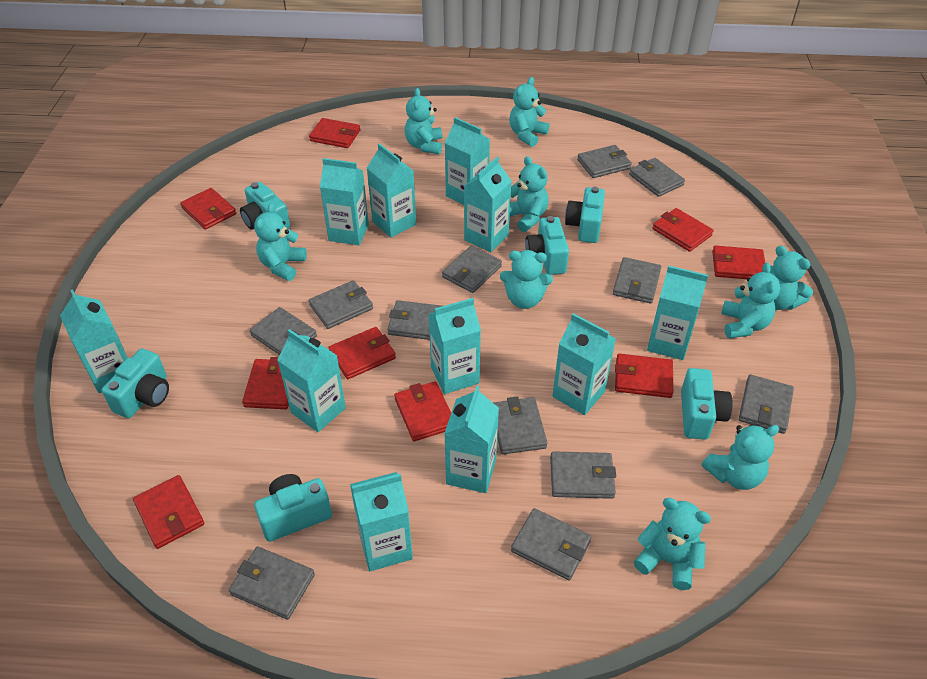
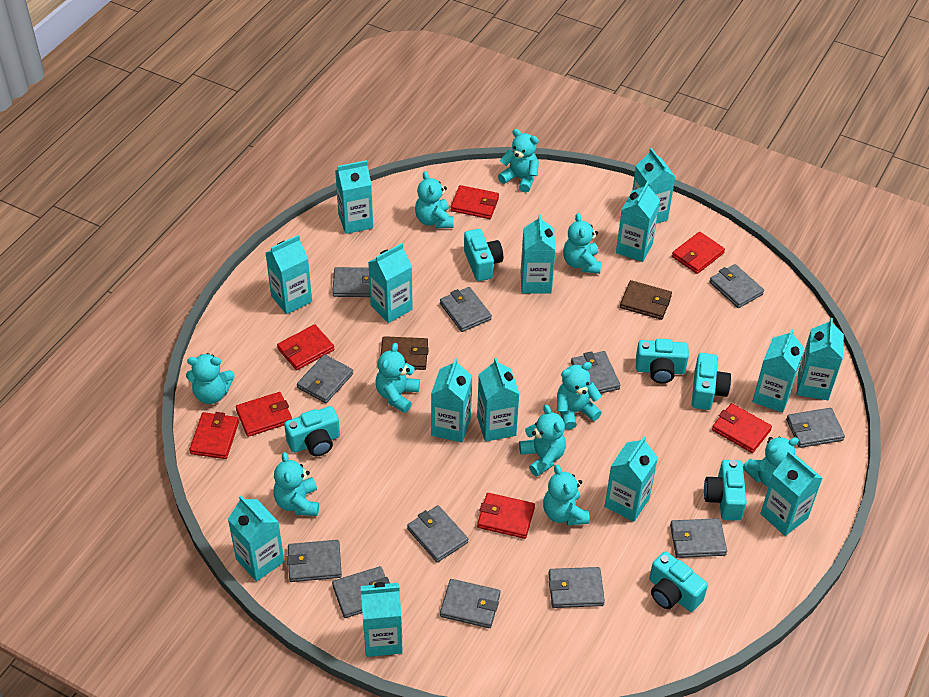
brown wallet: none = 0 -> [380,336,429,370] [620,280,672,320] = 2
red wallet: [133,475,204,549] [180,188,236,230] [242,357,289,409] [309,118,360,148] [328,327,396,379] [394,381,451,441] [615,354,673,398] [652,208,713,252] [712,245,765,279] = 9 -> [189,412,239,459] [236,392,292,437] [277,324,334,370] [451,185,499,219] [477,493,535,539] [672,232,725,274] [712,403,772,453] = 7
turquoise carton: [60,289,128,393] [278,329,346,432] [320,158,369,245] [350,472,413,571] [367,143,416,238] [429,298,481,394] [444,386,499,493] [445,117,490,205] [464,157,511,252] [553,313,616,415] [647,265,708,360] = 11 -> [228,496,284,582] [266,235,312,314] [335,160,373,234] [361,582,403,657] [368,243,413,323] [431,358,472,442] [477,358,519,442] [521,214,556,293] [605,436,658,522] [616,181,660,262] [632,148,675,224] [752,329,805,413] [760,451,822,536] [797,318,844,400] = 14
turquoise teddy bear: [254,203,307,281] [405,88,442,154] [500,250,553,309] [509,77,549,147] [510,156,549,232] [634,498,711,590] [702,424,779,490] [721,263,780,338] [770,245,813,310] = 9 -> [186,353,234,404] [273,452,319,516] [376,343,420,413] [415,171,454,228] [498,129,539,193] [519,405,566,477] [543,465,590,525] [557,362,602,430] [563,213,601,274] [743,437,799,487] = 10

